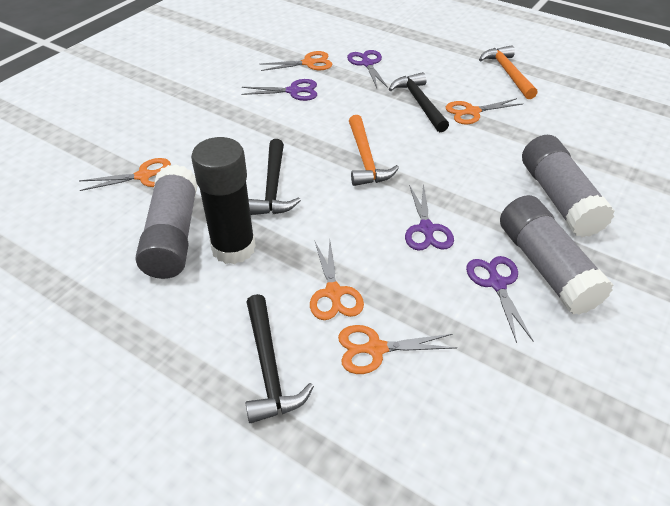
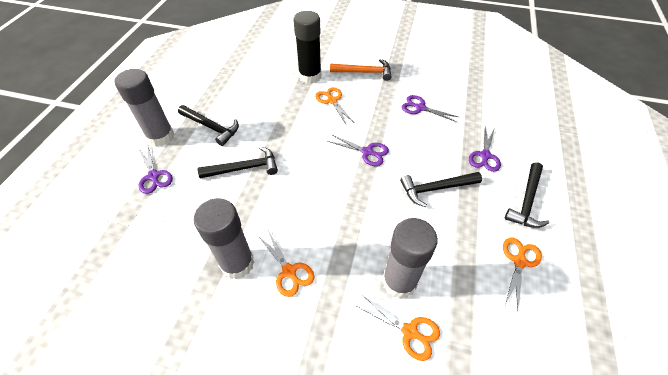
black hammer: [246,294,314,423] [248,139,301,215] [389,72,449,132] = 3 -> [178,105,239,146] [197,146,278,178] [400,172,482,207] [505,162,549,228] = 4
orange hammer: [349,115,399,186] [479,45,537,99] = 2 -> [330,59,391,81] = 1
orange scissors: [79,158,171,191] [259,51,332,71] [310,241,364,320] [338,325,457,374] [446,98,523,124] = 5 -> [258,231,315,297] [315,87,354,124] [356,295,440,361] [503,238,542,310] = 4

